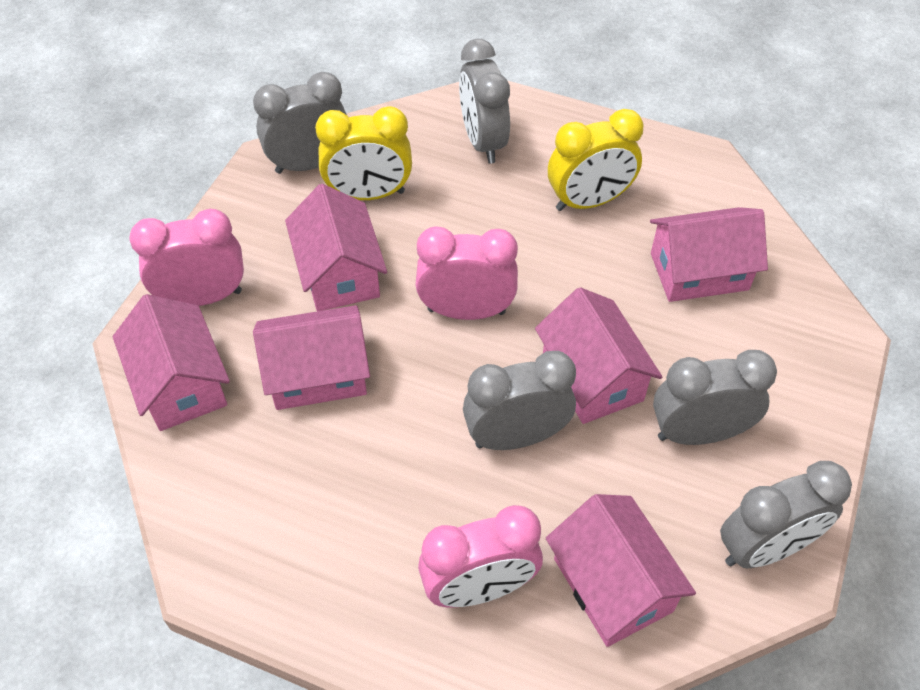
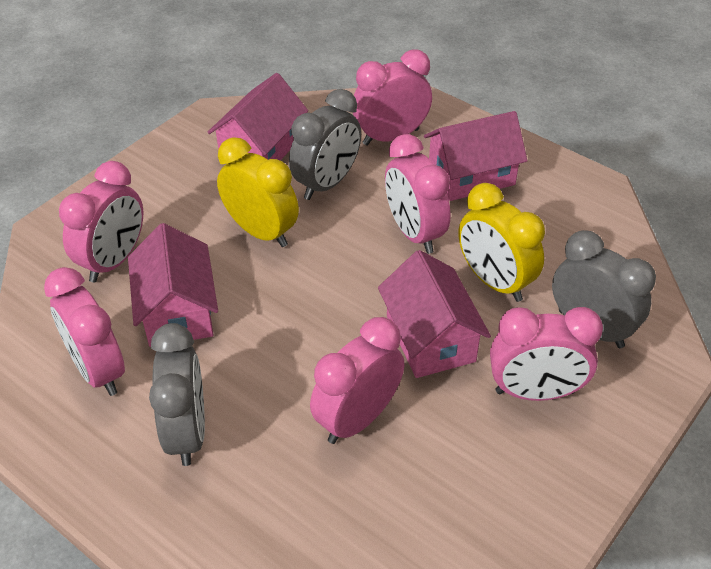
grey clock: [253,72,347,174] [459,39,510,164] [463,351,576,450] [653,350,777,445] [720,461,852,568] = 5 -> [149,323,205,466] [289,89,361,200] [552,230,656,348] = 3
pink clock: [129,209,244,306] [415,227,518,320] [418,505,543,607] = 3 -> [44,267,125,396] [59,161,143,283] [310,317,404,444] [353,50,432,146] [385,134,451,254] [490,307,603,401] = 6
pink house: [113,294,230,431] [253,305,370,410] [285,184,387,311] [535,287,662,424] [546,494,696,647] [650,207,768,302] = 6 -> [128,223,218,347] [207,73,308,160] [378,250,491,378] [424,111,527,201] = 4

